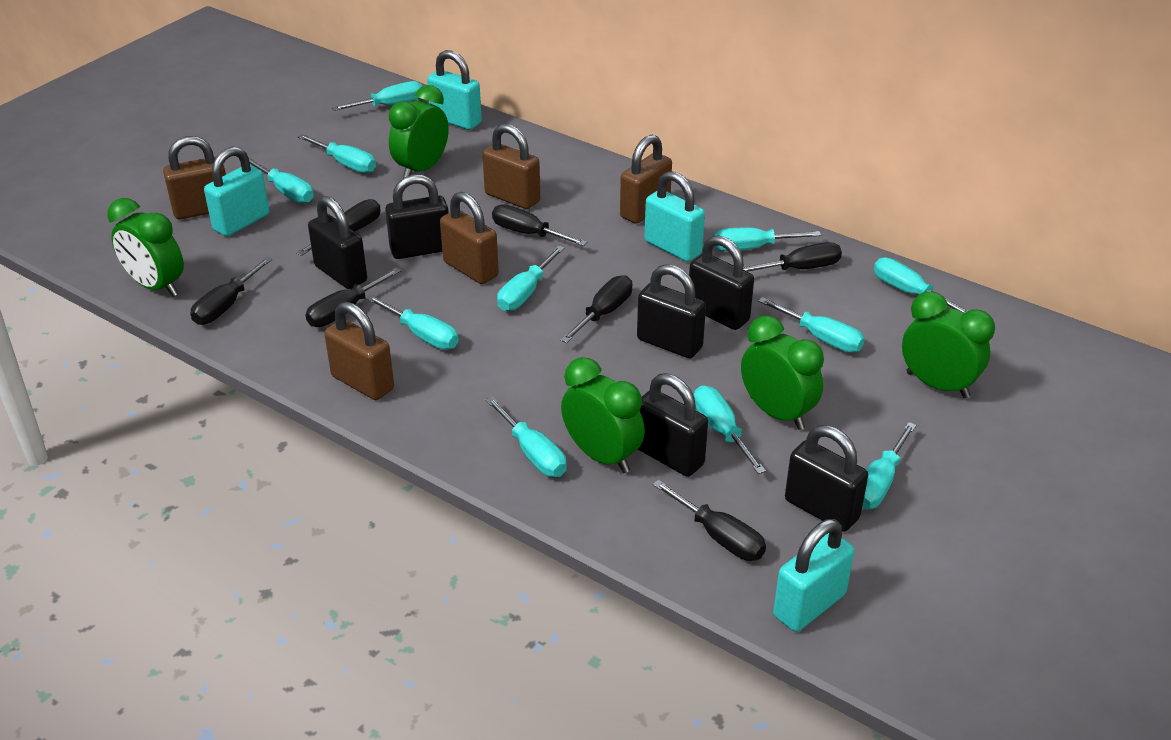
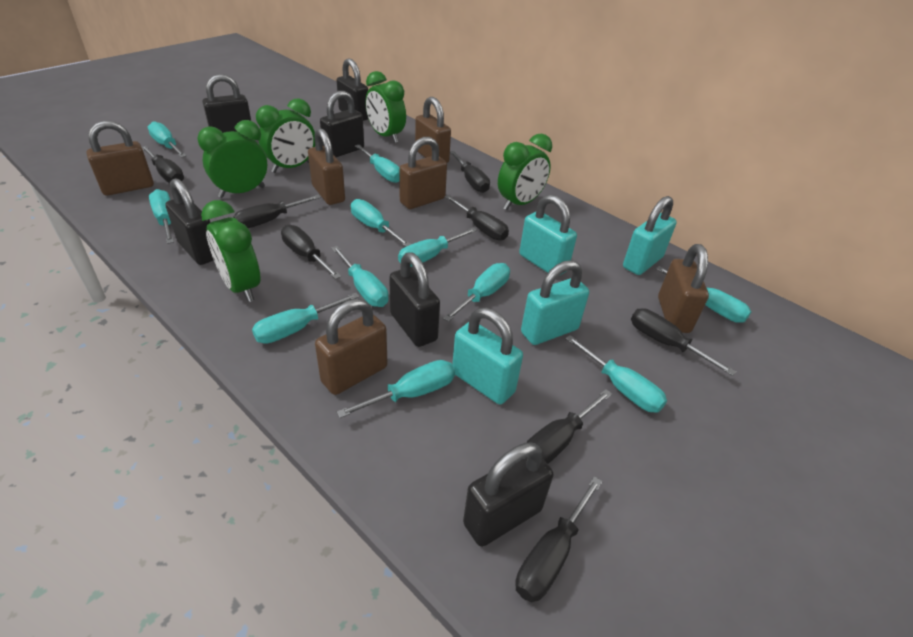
black screwdriver: [190,257,272,325] [296,199,381,256] [305,268,401,327] [492,205,587,246] [560,275,632,343] [652,480,766,561] [743,242,842,272] = 7 -> [142,146,184,183] [233,195,321,228] [281,225,341,279] [444,195,509,240] [450,151,490,193] [515,476,603,602] [526,389,612,464] [631,309,736,376] = 8
brown padlock: [163,136,226,219] [324,302,394,400] [440,192,499,284] [482,124,540,209] [620,134,672,224] = 5 -> [86,121,154,196] [308,128,345,205] [315,299,388,395] [399,137,447,209] [415,97,451,163] [658,244,709,333] = 6

